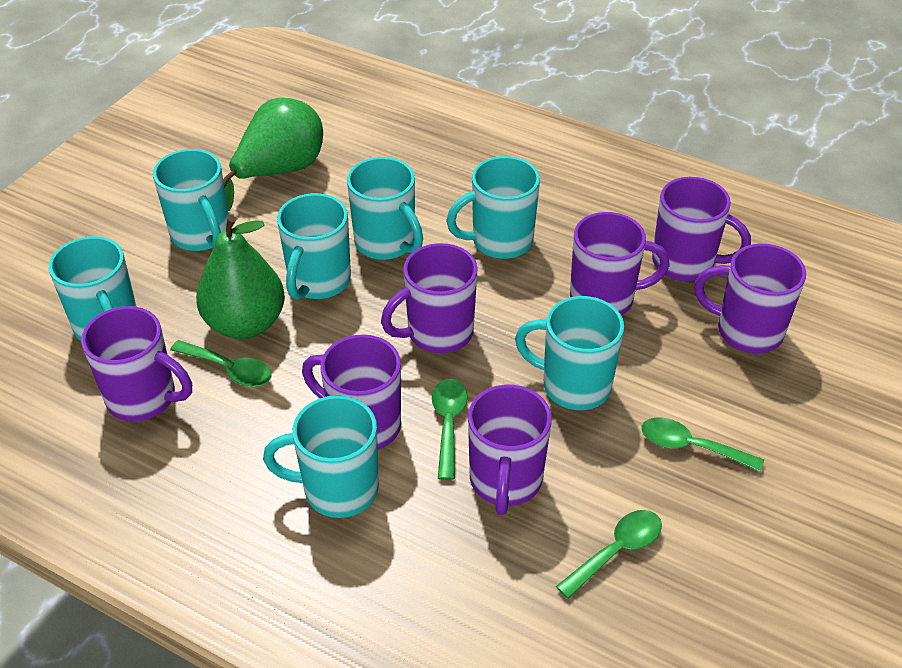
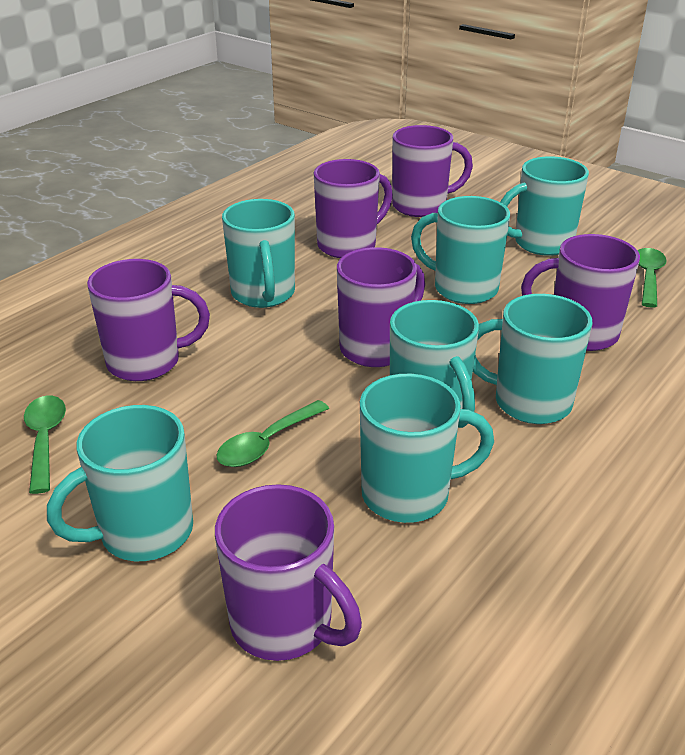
green pear: [196,215,285,339] [223,98,323,211] = 2 -> none = 0
green spoon: [170,340,272,387] [432,379,468,480] [556,510,662,599] [641,418,764,472] = 4 -> [24,396,66,494] [216,400,329,467] [638,248,667,308] = 3
purple mug: [81,306,192,421] [302,334,401,450] [381,243,478,353] [468,385,552,515] [570,212,670,315] [652,177,751,281] [694,244,806,354] = 7 -> [87,259,210,381] [215,484,362,661] [314,159,393,258] [337,247,425,367] [392,125,473,217] [521,234,640,351] = 6

